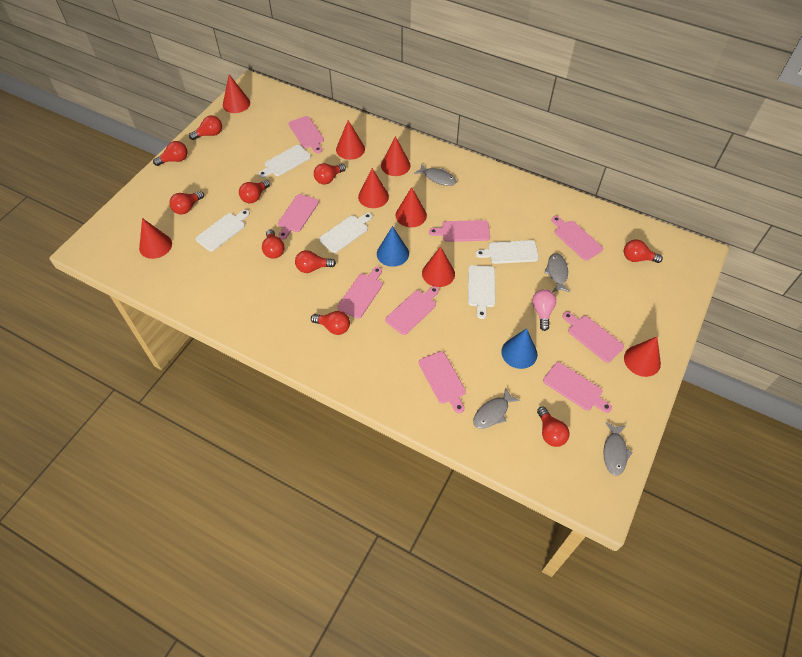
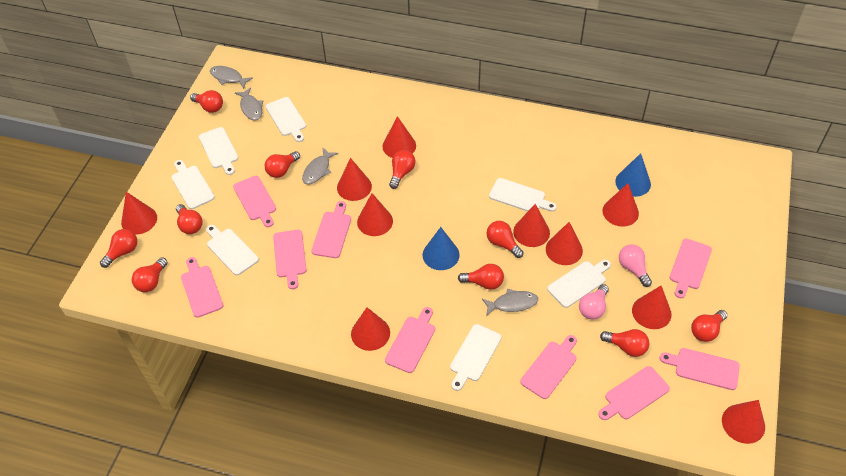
pink light bulb: [532,289,556,331] = 1 -> [579,284,609,319] [619,244,652,287] = 2
red cone: [139,218,172,259] [223,74,250,113] [336,120,365,160] [358,168,389,208] [381,136,411,176] [396,187,427,227] [422,246,455,287] [624,337,661,377] = 8 -> [121,192,157,235] [337,158,372,201] [351,307,390,351] [357,193,393,236] [383,116,416,158] [513,204,550,247] [546,222,583,265] [603,183,639,227] [632,286,672,329] [722,400,765,444] = 10
white cutting board: [196,209,250,252] [258,145,311,178] [319,213,372,253] [468,265,495,319] [476,240,539,264] = 5 -> [171,160,215,209] [199,127,238,175] [206,225,259,275] [266,97,306,142] [450,324,501,391] [489,178,557,212] [547,260,611,308] = 7

